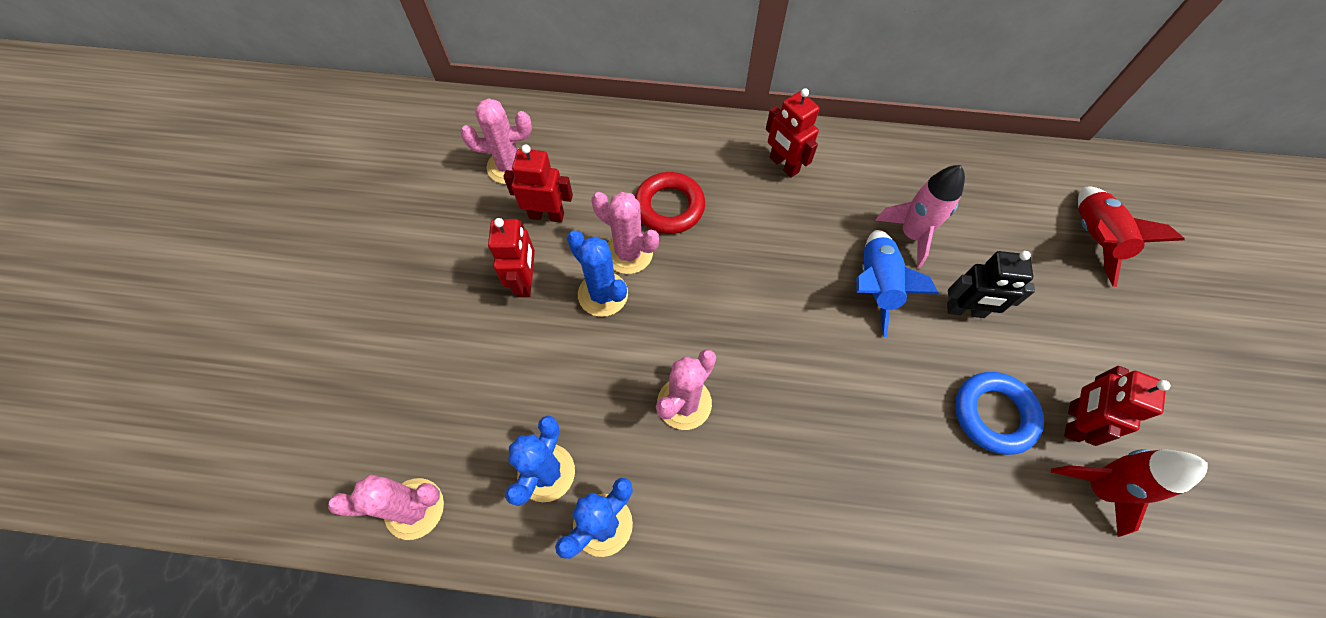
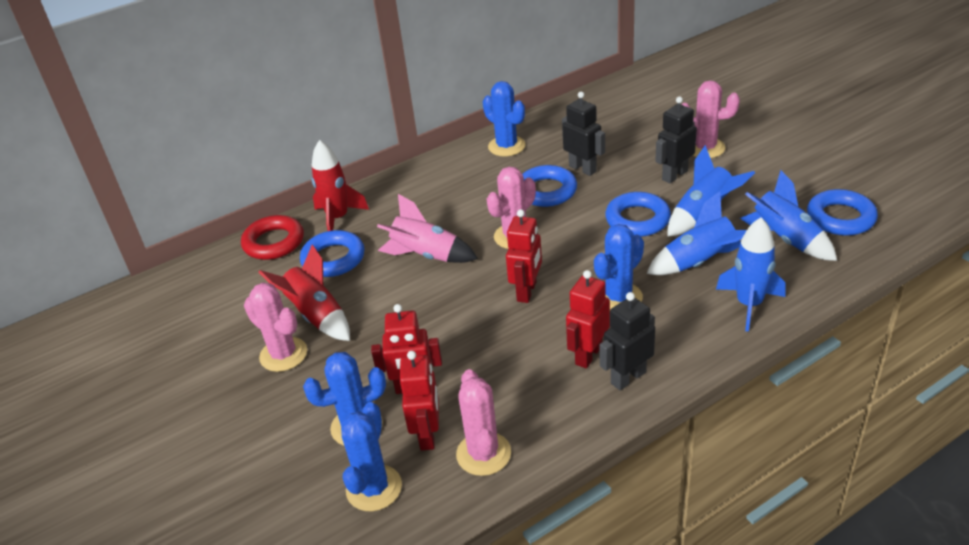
black robot: [947,251,1035,318] = 1 -> [562,92,605,176] [599,292,655,390] [655,96,697,183] = 3
blue cactus: [505,416,575,506] [555,478,633,559] [567,230,628,317] = 3 -> [303,352,386,446] [341,402,402,511] [483,81,526,156] [594,224,644,310] = 4
blue ring: [955,372,1044,455] = 1 -> [300,230,365,277] [523,165,577,207] [605,192,671,237] [807,189,878,236] = 4
blue rocket: [856,230,939,337] = 1 -> [646,191,747,275] [667,145,755,237] [716,217,785,332] [740,170,837,261] = 4

